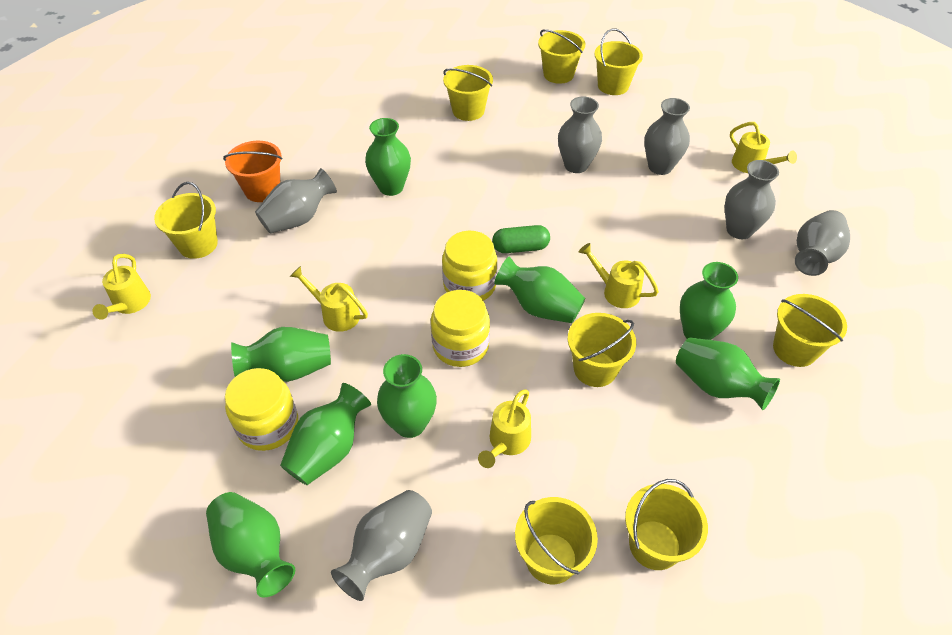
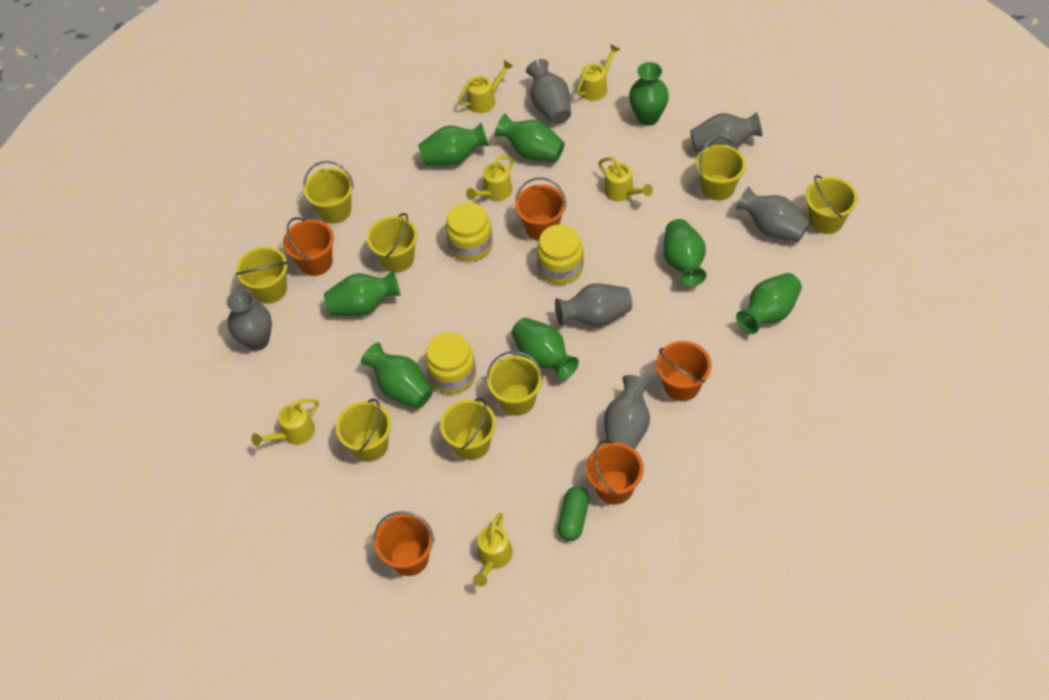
orange bucket: [223,141,282,202] = 1 -> [283,217,334,276] [374,511,434,576] [515,177,566,241] [586,440,644,504] [656,341,712,401] = 5
yellow watering can: [92,254,151,320] [290,266,368,332] [478,389,531,468] [579,243,659,308] [730,122,797,173] = 5 -> [251,399,319,446] [458,60,513,113] [466,155,514,201] [473,513,513,587] [577,44,620,101] [598,157,653,201] = 6

